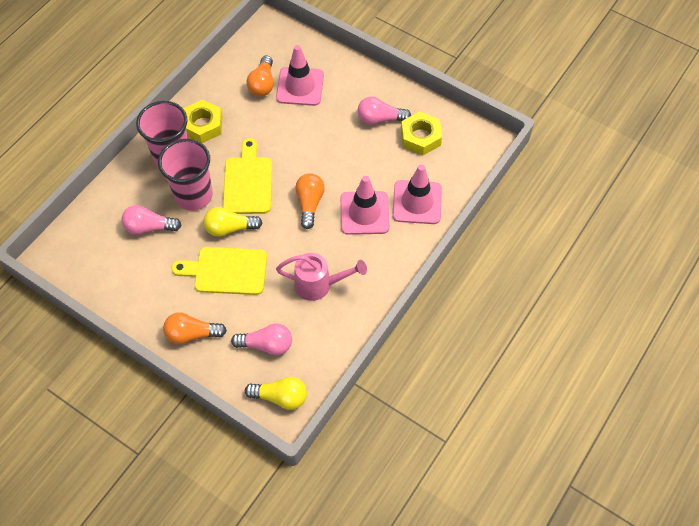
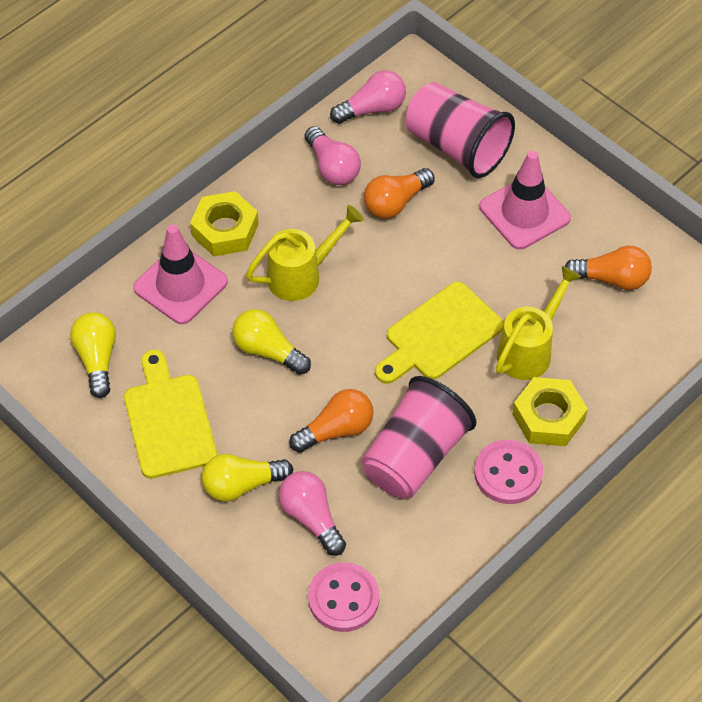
pink button: none = 0 -> [308,562,379,632] [474,440,543,504] = 2
pink traffic cone: [276,45,324,106] [340,176,390,235] [392,164,442,224] = 3 -> [133,224,228,324] [479,151,571,250] = 2
pink watering can: [276,253,367,301] = 1 -> none = 0
yellow light bulb: [203,207,262,237] [245,377,307,410] = 2 -> [70,312,116,398] [202,454,293,502] [232,309,311,375] = 3
yellow watering can: none = 0 -> [246,205,364,301] [496,266,581,380] = 2

